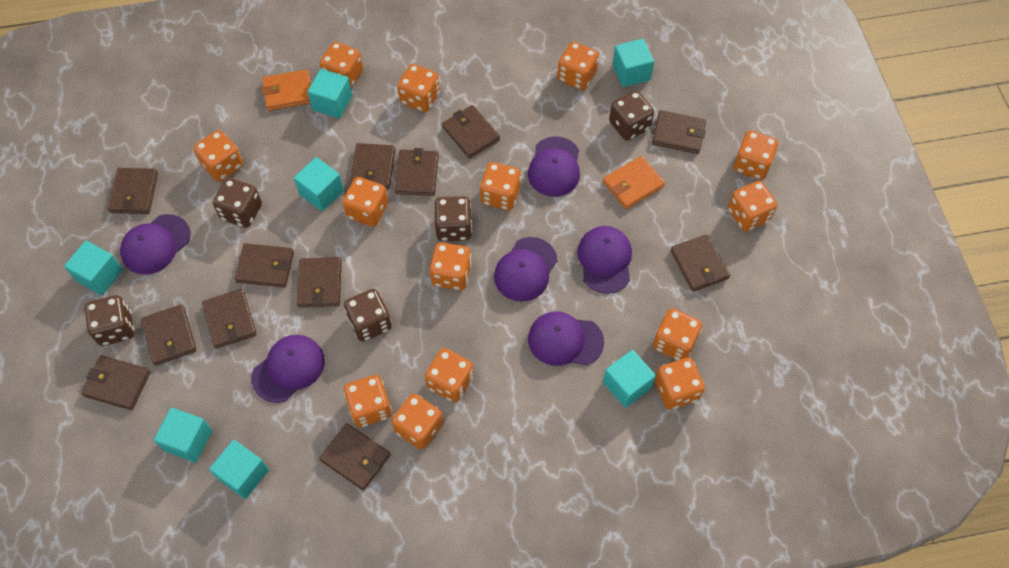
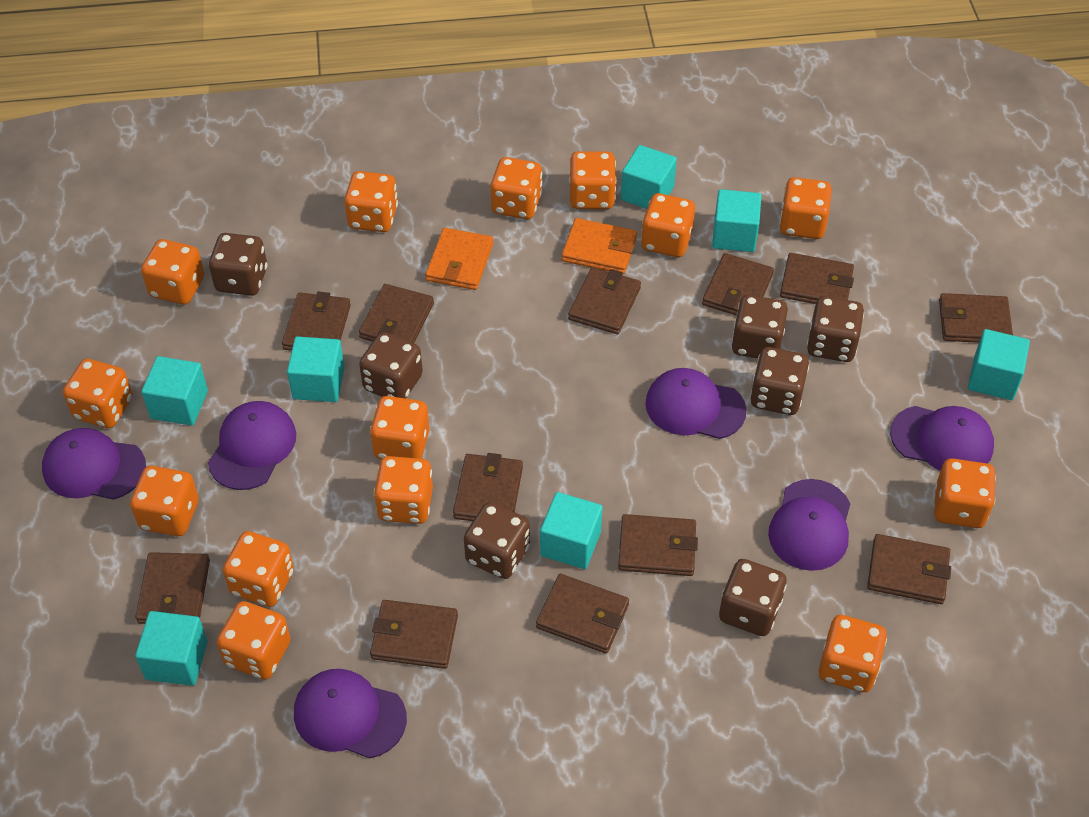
brown dice: [85,295,134,346] [213,178,262,228] [344,289,392,342] [435,196,472,241] [609,91,654,141] = 5 -> [209,233,267,296] [359,332,423,399] [464,502,530,579] [719,559,787,636] [731,295,788,358] [750,347,809,415] [807,296,864,362] = 7

